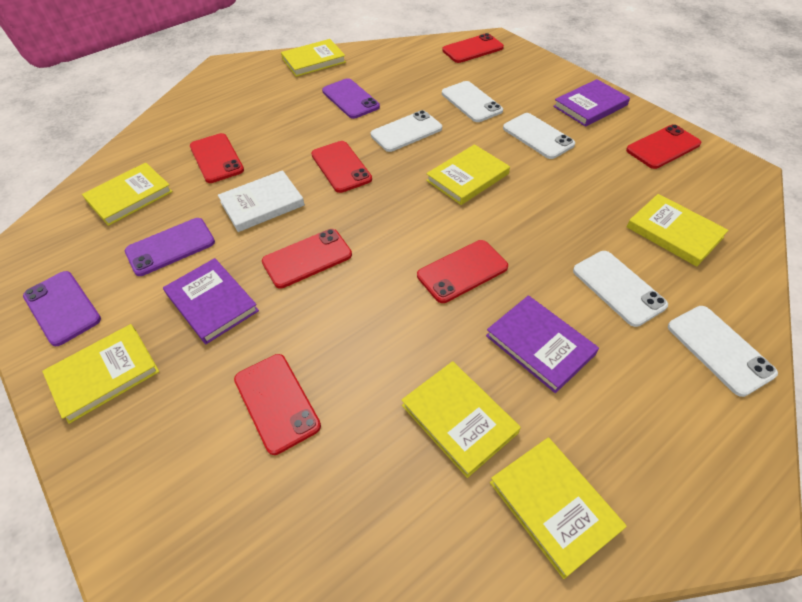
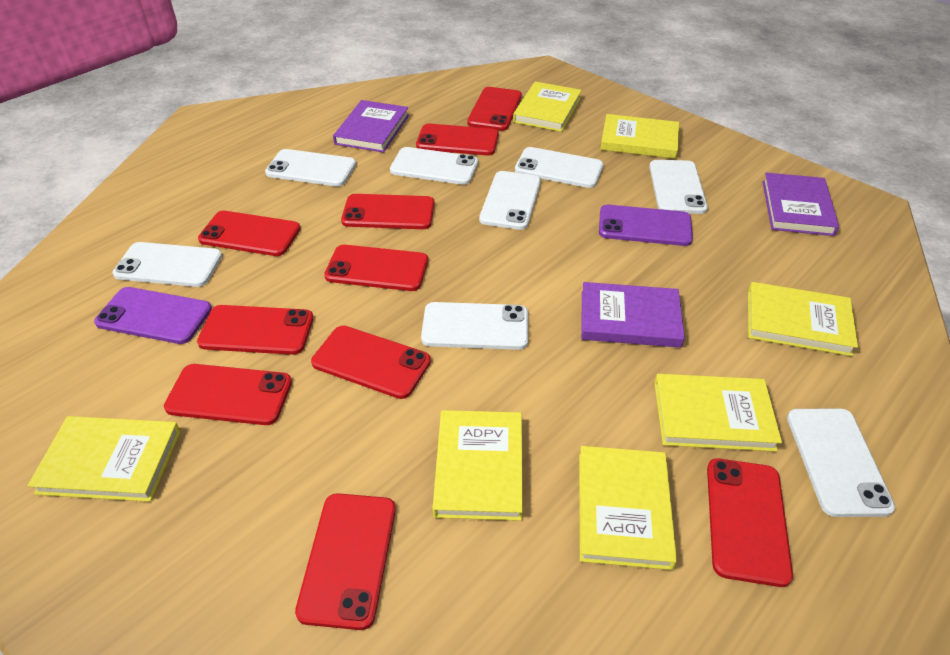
purple phone: [23,271,101,346] [125,218,215,276] [322,78,380,119] = 3 -> [94,287,212,344] [599,205,693,246] = 2
red phone: [190,133,244,183] [234,354,321,455] [262,229,352,288] [311,141,372,193] [417,240,508,303] [442,33,504,63] [626,124,701,169] = 7 -> [164,364,292,425] [197,305,314,355] [198,211,300,256] [295,493,396,630] [311,325,431,399] [324,245,428,291] [341,194,435,229] [416,124,499,155] [467,87,522,131] [707,458,793,587] = 10
white book: [218,170,305,232] = 1 -> none = 0
white phone: [371,110,442,152] [442,81,503,122] [503,113,575,159] [573,251,668,327] [668,306,778,397] = 5 -> [113,242,222,287] [265,149,356,186] [390,147,478,185] [421,302,528,350] [479,171,541,230] [515,147,603,188] [649,160,708,214] [787,408,895,517] = 8

